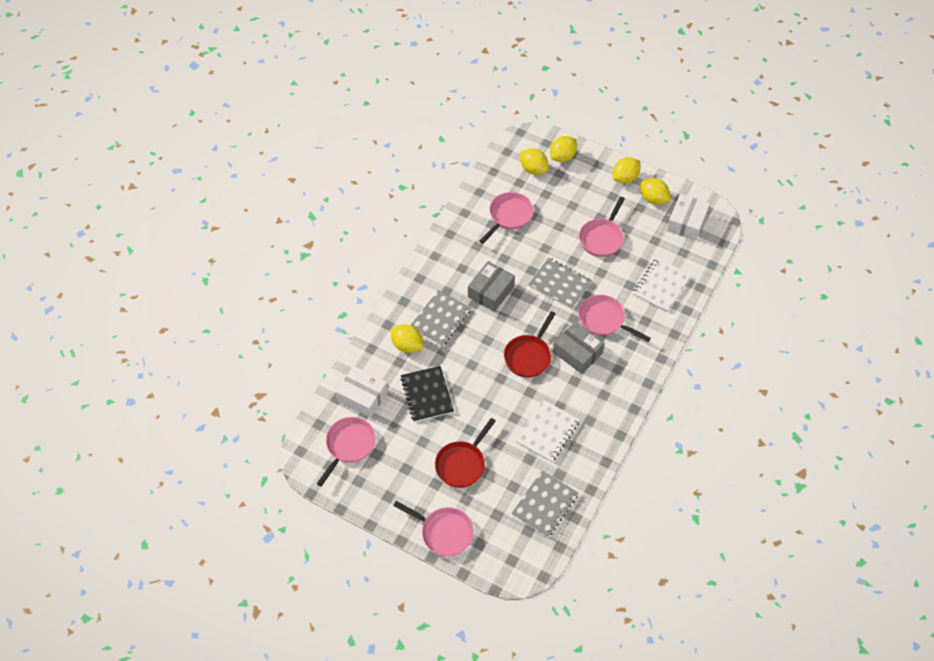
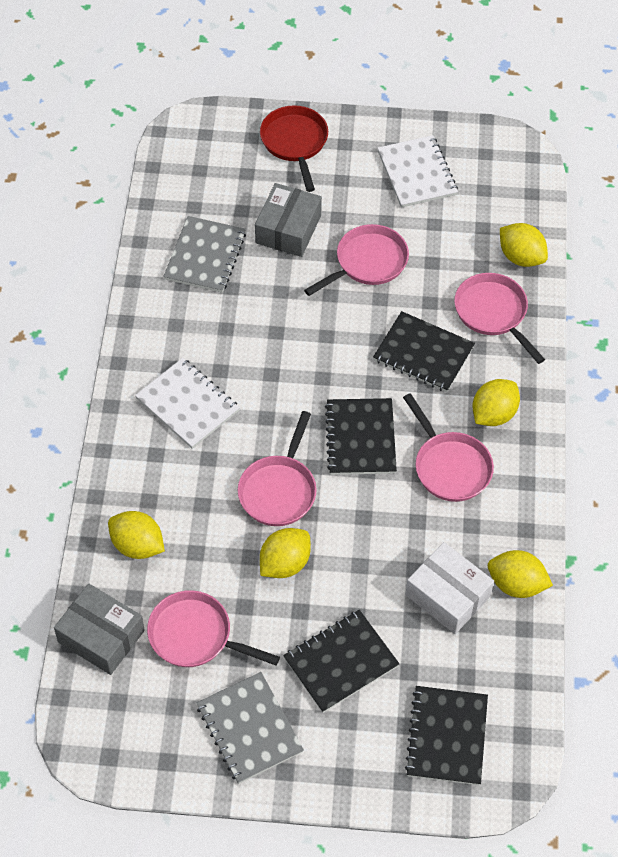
black notebook: [400,366,454,422] = 1 -> [283,610,399,713] [325,398,397,475] [373,311,475,392] [405,686,488,785] = 4
grey notebook: [411,290,471,346] [512,471,579,537] [528,258,592,309] = 3 -> [163,216,246,293] [196,672,304,784] = 2
red pan: [435,418,496,488] [504,311,556,378] = 2 -> [260,105,328,192] = 1
white box: [336,366,388,418] [667,194,710,241] = 2 -> [405,542,494,634] = 1

